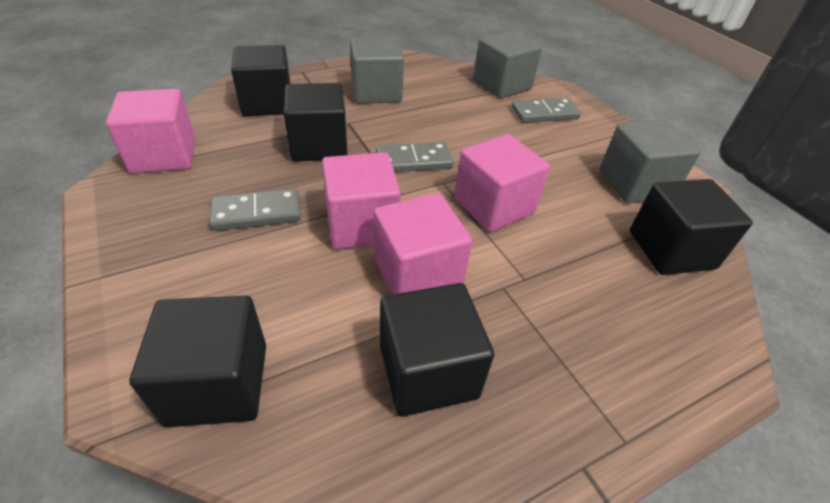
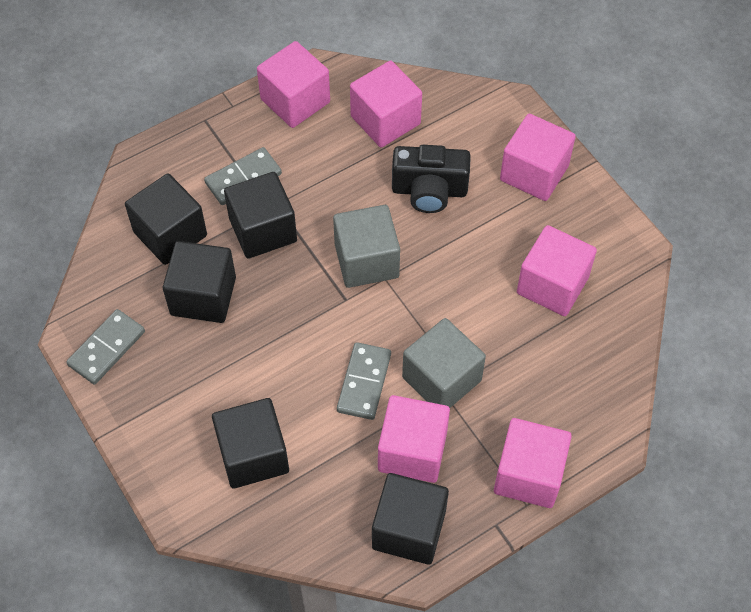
black camera: none = 0 -> [392,145,471,213] = 1
grey cube: [350,37,404,104] [473,31,542,99] [599,120,701,203] = 3 -> [333,205,400,288] [402,318,486,408] = 2
pink cube: [106,89,195,174] [322,152,401,249] [374,193,472,295] [454,134,550,232] = 4 -> [257,41,330,128] [350,61,422,148] [378,395,450,483] [494,418,572,508] [500,114,576,201] [517,225,597,316] = 6

